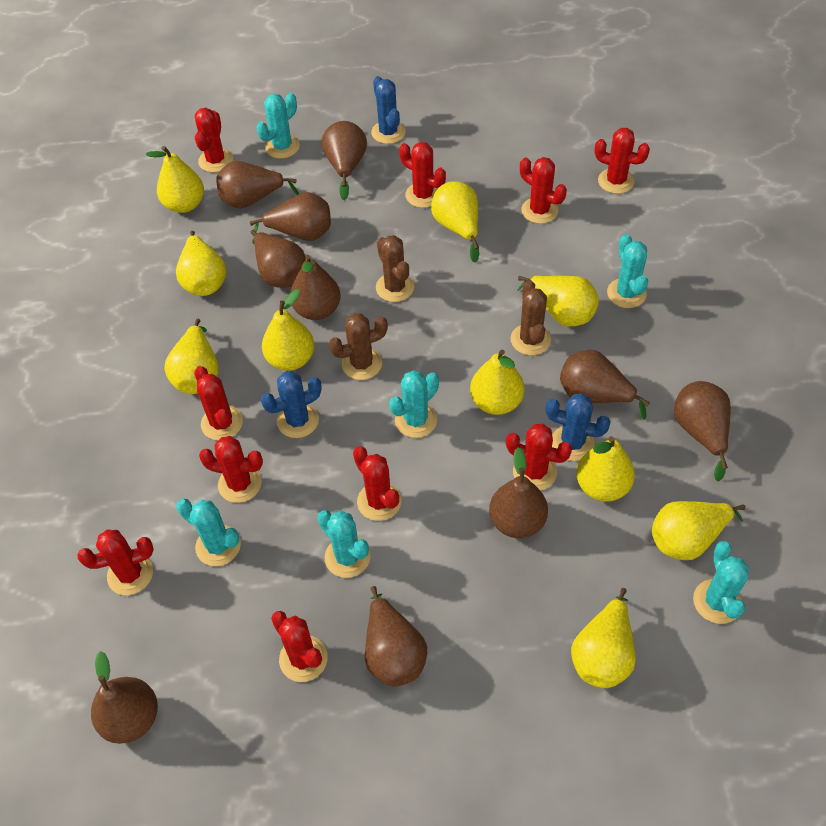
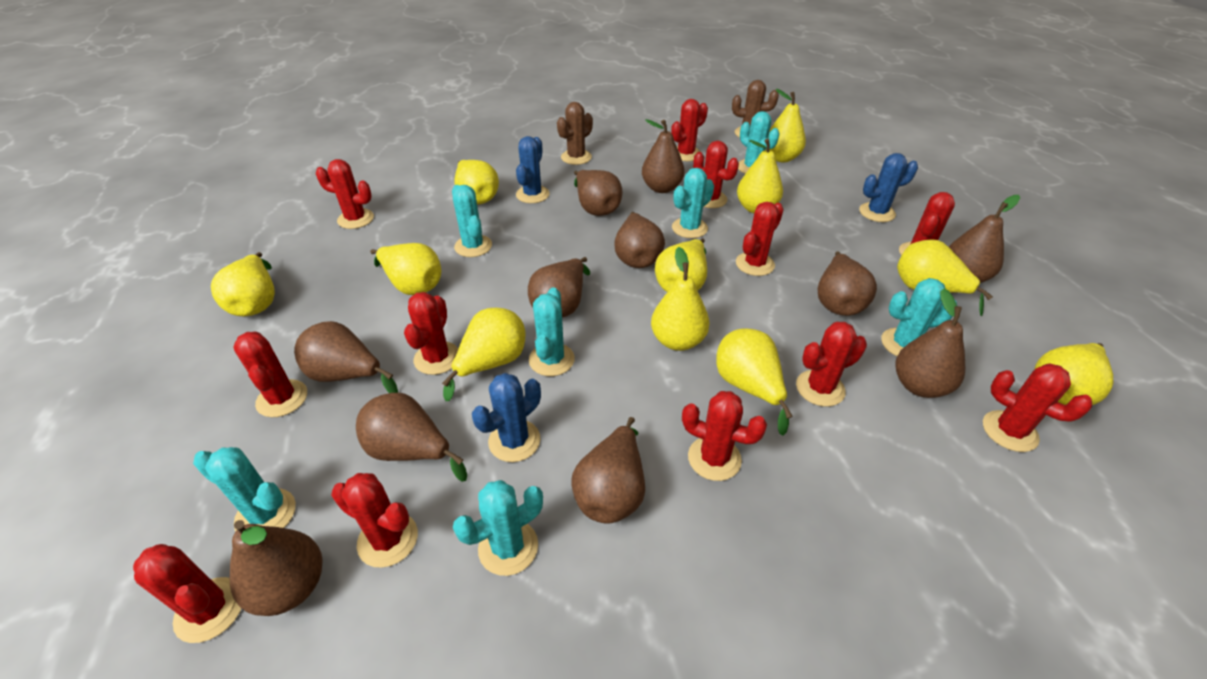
brown cactus: [329,313,388,380] [376,235,414,302] [511,280,551,355] = 3 -> [557,102,593,165] [732,80,779,137] = 2
brown pear: [91,651,158,744] [216,161,299,208] [250,192,331,241] [251,230,306,288] [290,255,341,320] [322,121,367,200] [365,586,427,687] [489,447,548,538] [560,350,650,419] [674,381,731,482] = 10 -> [230,520,322,616] [294,321,398,393] [356,393,467,482] [528,257,590,318] [572,417,645,524] [574,170,622,216] [614,212,665,268] [642,119,685,193] [818,251,877,316] [896,288,965,398] [949,195,1020,283] = 11
red cactus: [77,529,154,595] [194,366,243,440] [195,108,233,172] [199,436,263,503] [271,611,328,682] [353,446,401,521] [399,142,446,208] [506,424,572,491] [520,157,567,224] [595,128,650,194] = 10 -> [133,544,241,643] [233,332,307,417] [316,159,374,229] [331,473,418,568] [404,292,458,375] [671,99,708,161] [682,391,767,481] [693,141,739,208] [736,202,784,276] [796,322,867,406] [899,192,955,255] [983,363,1092,452] = 12
turquoise cactus: [176,498,241,566] [256,93,300,159] [317,510,371,578] [389,370,439,438] [607,234,648,308] [693,541,749,624] = 6 -> [193,447,296,531] [452,185,492,257] [453,480,543,576] [529,287,575,376] [672,168,714,238] [738,111,780,174] [881,278,957,356] = 7
yellow pear: [146,146,204,213] [164,319,219,394] [176,231,226,296] [262,289,314,371] [431,181,479,263] [470,350,525,415] [517,276,599,327] [571,588,636,688] [576,436,635,502] [652,501,746,560] = 10 -> [211,252,275,316] [370,243,441,295] [442,308,525,401] [454,160,499,205] [651,247,709,351] [655,238,707,292] [716,329,793,436] [737,139,783,213] [766,89,806,162] [897,239,993,316] [1034,343,1113,405] = 11

